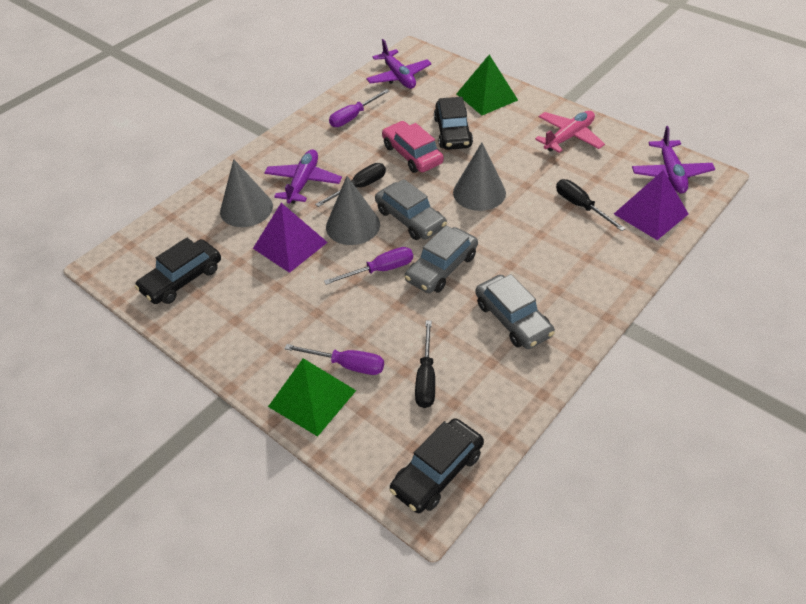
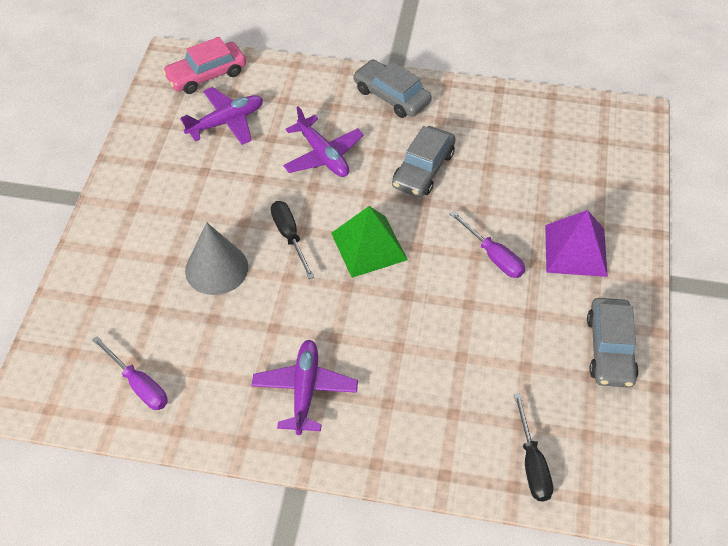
black car: [135,237,221,304] [390,418,484,513] [434,97,473,150] = 3 -> none = 0
black screwdriver: [315,163,386,207] [415,320,435,408] [556,179,626,231] = 3 -> [271,201,314,279] [514,393,553,502] = 2
green pyramid: [268,358,356,437] [457,55,518,115] = 2 -> [331,206,408,278] = 1
grey cone: [220,159,273,227] [326,176,380,245] [453,143,506,211] = 3 -> [185,222,248,295] = 1
pink plane: [535,111,605,153] = 1 -> none = 0
purple pyramid: [253,203,328,273] [614,170,688,240] = 2 -> [545,210,608,277] = 1
purple screwdriver: [284,344,384,375] [324,247,413,285] [329,89,389,127] = 3 -> [92,336,168,410] [449,211,525,278] = 2

